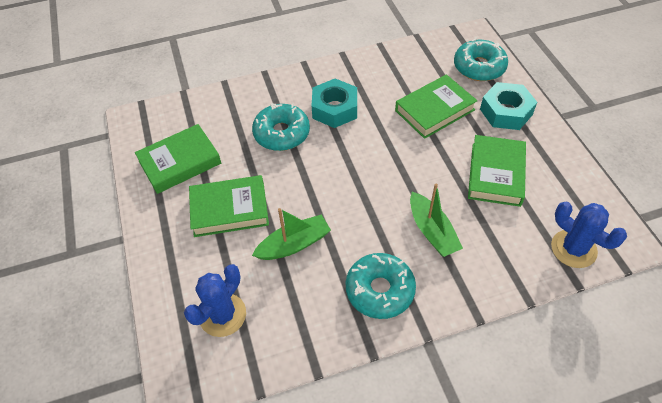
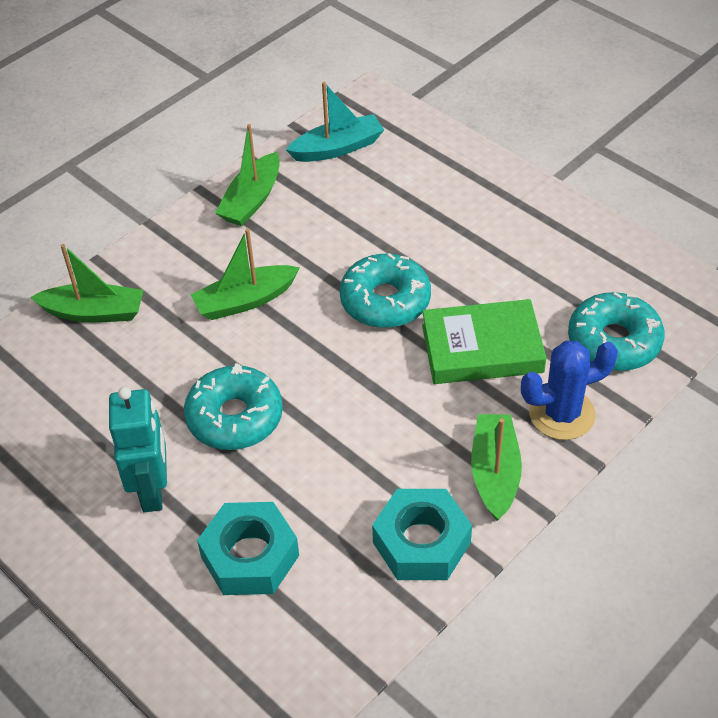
blue cactus: [184,264,246,337] [551,202,627,268] = 2 -> [521,341,618,440] = 1
green boat: [252,208,331,260] [410,184,463,257] = 2 -> [30,244,143,323] [190,228,300,320] [215,124,280,226] [471,414,522,521] = 4
green book: [135,124,221,194] [189,175,269,237] [395,74,477,139] [468,135,526,207] = 4 -> [422,299,546,384] = 1
turquoise boat: none = 0 -> [286,82,384,162] = 1
turquoise robot: none = 0 -> [109,387,167,512] = 1

